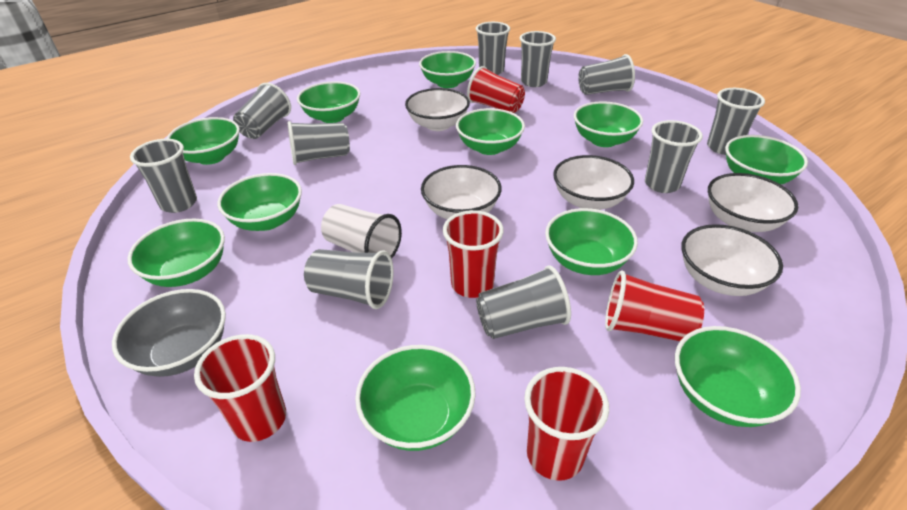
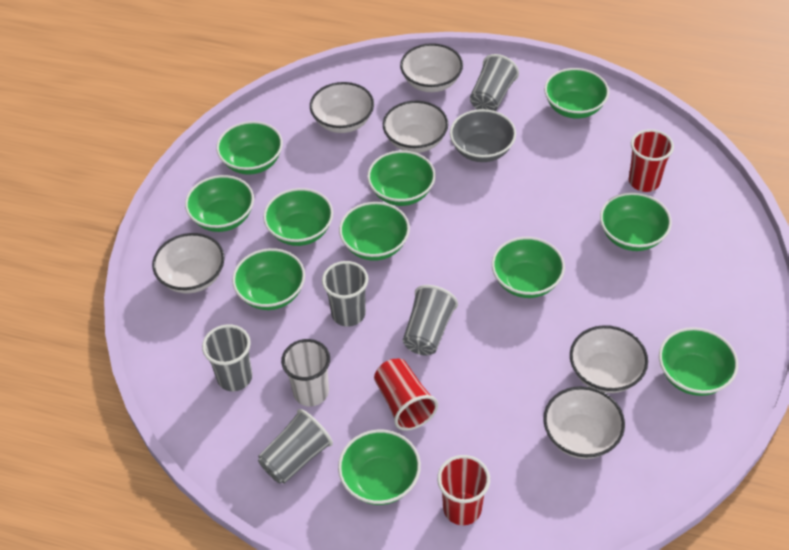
grey cup: [130,139,197,213] [233,83,291,139] [288,121,350,165] [304,249,394,309] [476,22,510,75] [476,265,571,339] [520,31,556,87] [578,54,635,95] [645,120,703,193] [707,88,765,155] = 10 -> [202,324,252,391] [258,409,333,484] [322,261,368,327] [403,285,458,356] [470,54,519,111] = 5
red cup: [194,334,286,442] [443,210,504,298] [467,66,525,113] [524,367,609,481] [605,271,704,341] = 5 -> [374,359,438,431] [437,455,490,525] [629,129,674,192] = 3
white bowl: [405,88,470,131] [421,165,502,219] [553,155,634,210] [681,224,783,296] [708,173,799,232] = 5 -> [152,233,224,294] [310,82,374,133] [383,101,448,153] [400,43,463,92] [543,386,625,459] [570,325,648,393] = 6

